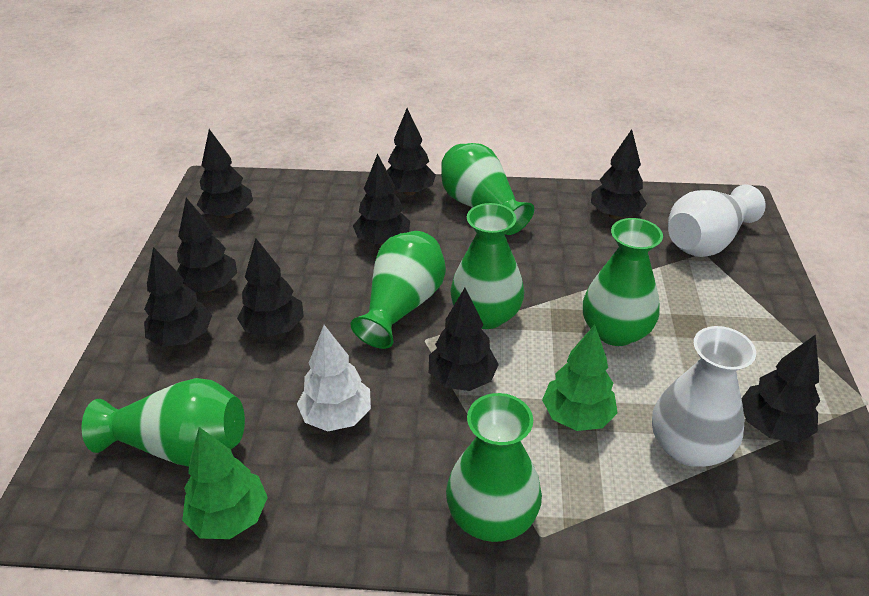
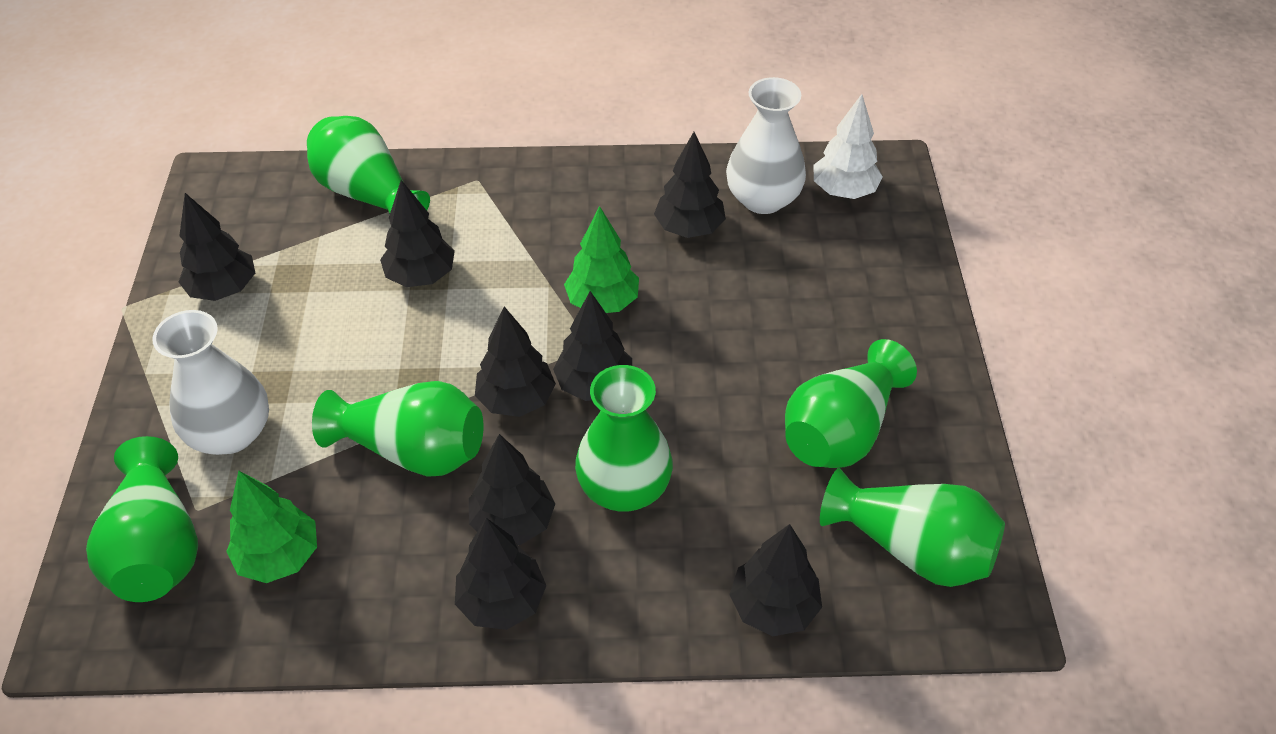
black tree: [144,247,212,347] [177,198,237,293] [197,129,253,218] [237,238,304,337] [353,154,410,245] [387,108,436,196] [429,288,499,391] [591,129,647,219] [741,334,820,443] = 9 -> [179,193,255,301] [380,180,455,287] [455,518,546,630] [469,434,555,545] [475,307,556,417] [553,291,632,401] [654,132,726,238] [729,524,822,637] = 8

